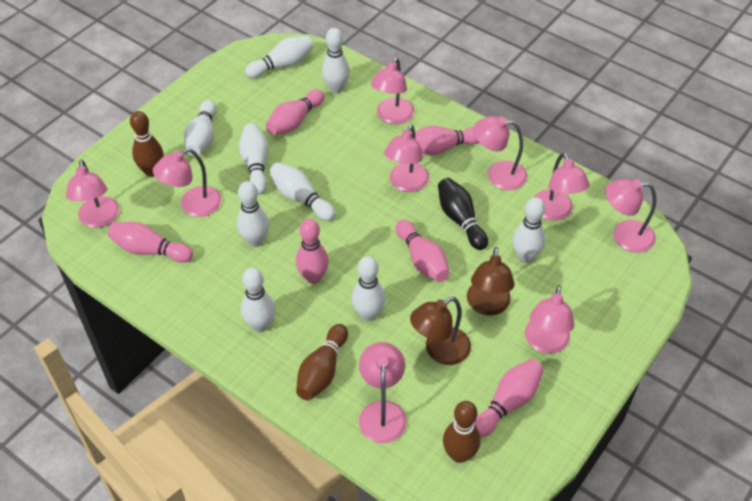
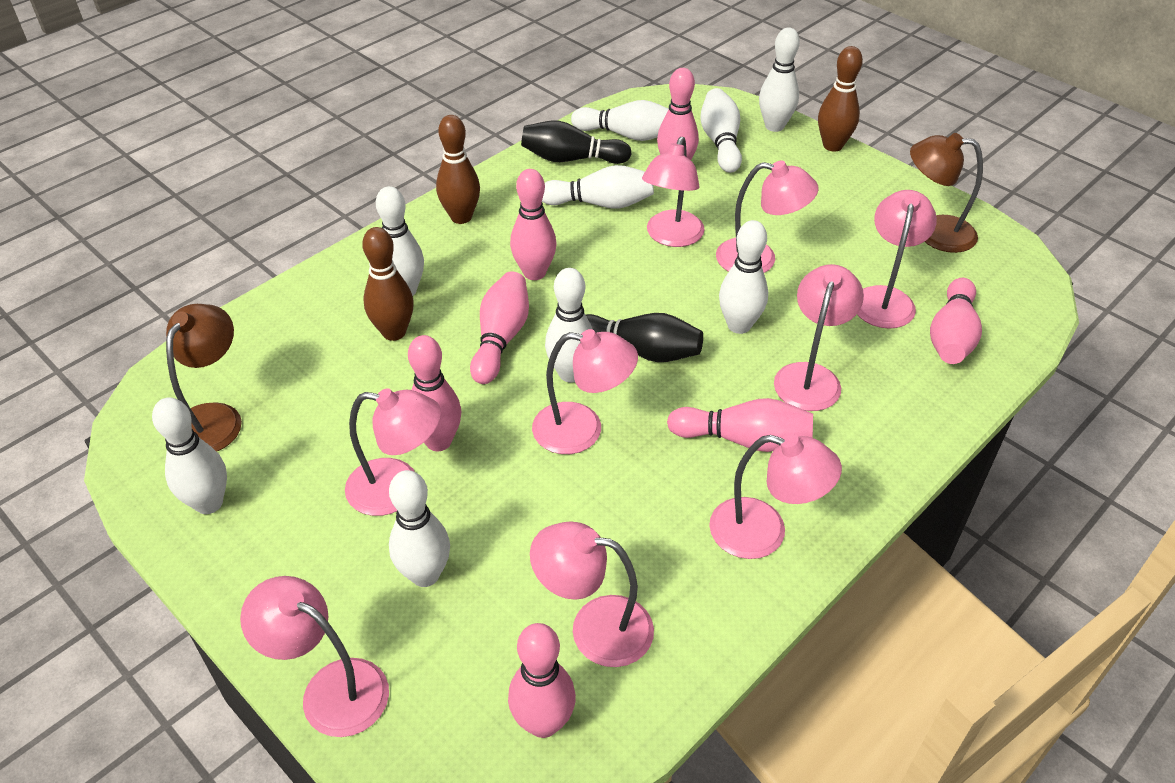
black bowling pin: [438,178,488,250] = 1 -> [521,121,631,164] [586,313,703,362] = 2
pink bowling pin: [108,222,193,263] [266,89,324,135] [296,219,329,284] [396,220,450,282] [415,126,479,155] [474,359,544,437] = 6 -> [408,335,462,451] [470,271,529,384] [508,623,576,738] [510,169,556,280] [657,68,699,160] [667,398,813,452] [930,278,982,364] = 7

